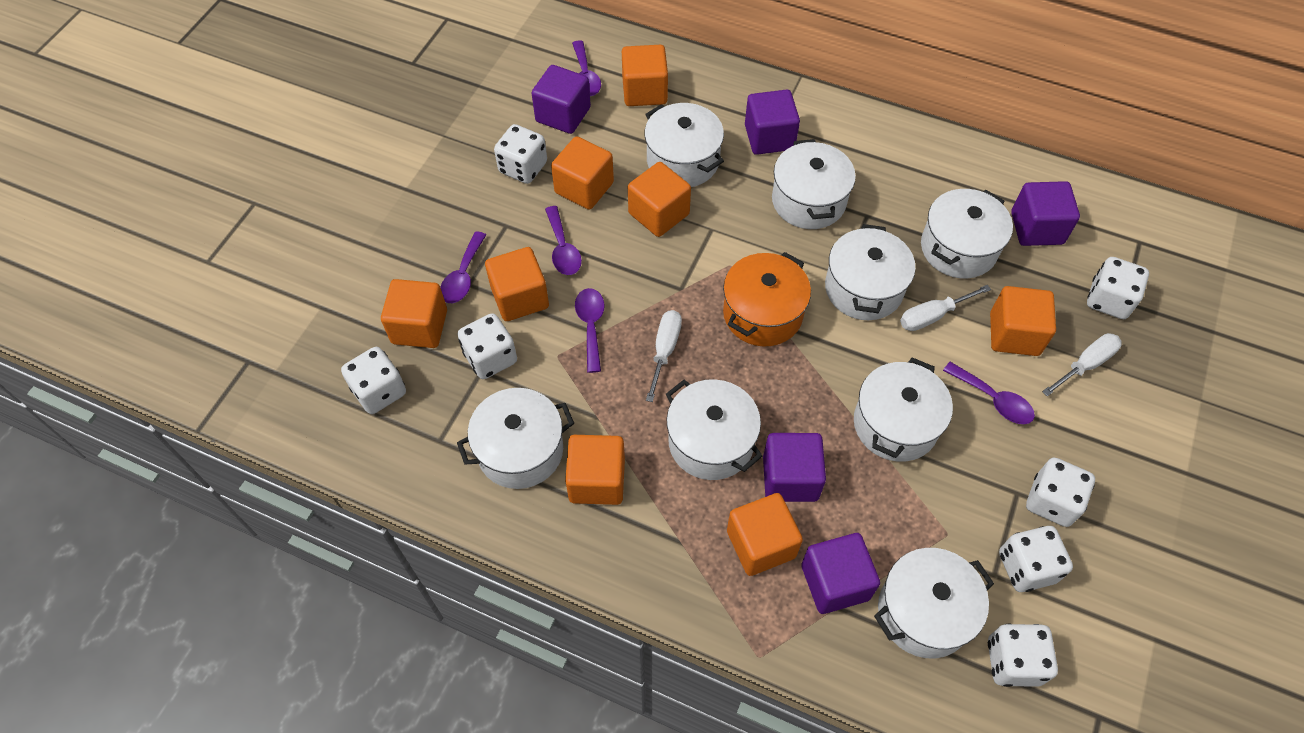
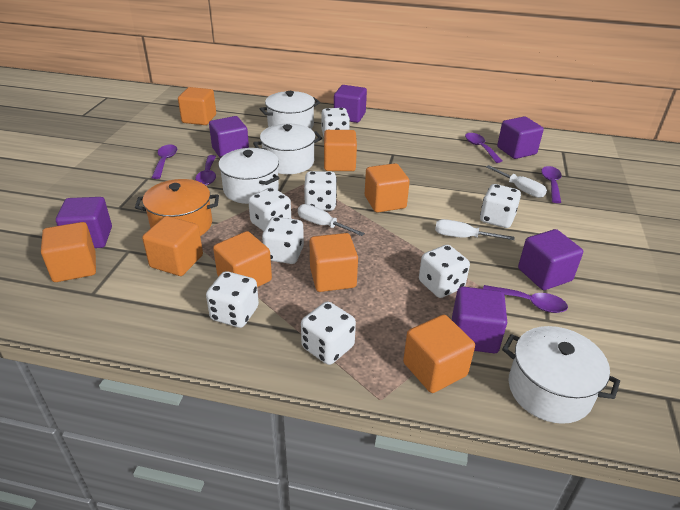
purple cube: [532,65,591,134] [745,90,800,155] [763,433,826,502] [801,533,880,614] [1011,181,1080,246] = 5 -> [56,197,112,248] [209,116,249,159] [334,85,367,123] [452,286,507,353] [497,117,544,159] [518,229,583,290] = 6
white dice: [341,347,406,414] [458,313,517,379] [494,124,547,184] [988,624,1058,687] [999,526,1073,592] [1026,457,1095,527] [1087,257,1149,319] = 7 -> [206,271,259,328] [248,187,291,231] [262,217,304,264] [301,301,356,365] [304,171,337,211] [321,108,350,136] [419,245,470,298] [480,184,521,228] = 8
white pot: [457,388,574,489] [645,103,724,187] [666,379,763,480] [772,139,856,229] [825,224,915,320] [854,357,953,462] [874,548,994,658] [921,189,1013,278] = 8 -> [218,148,280,204] [253,124,322,174] [260,91,320,129] [502,326,620,424] = 4

